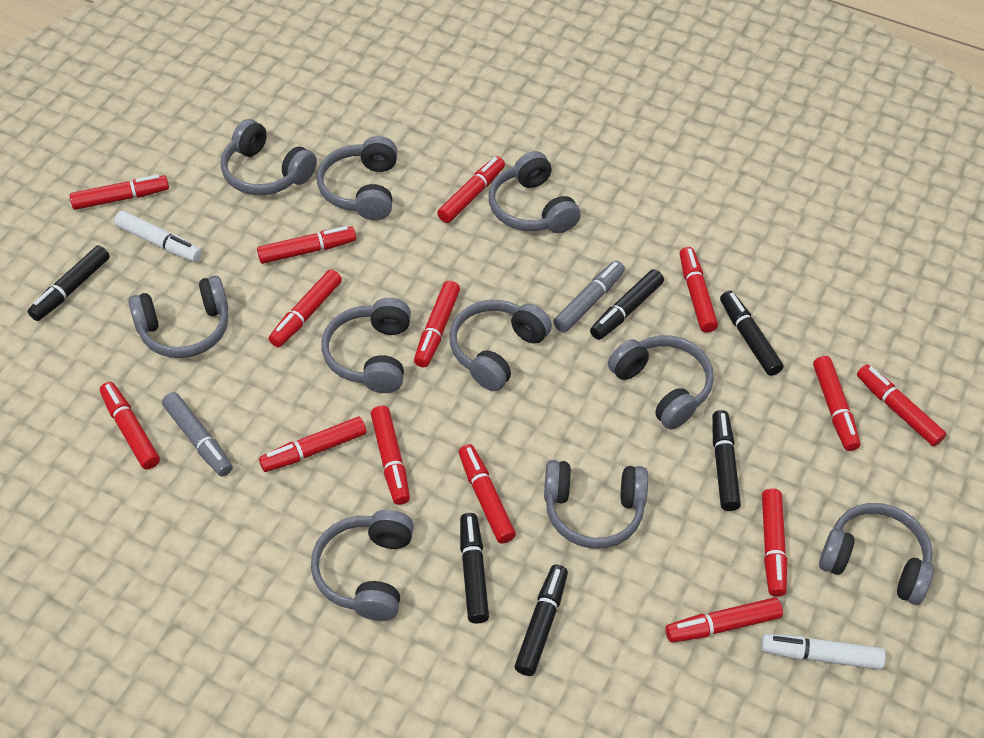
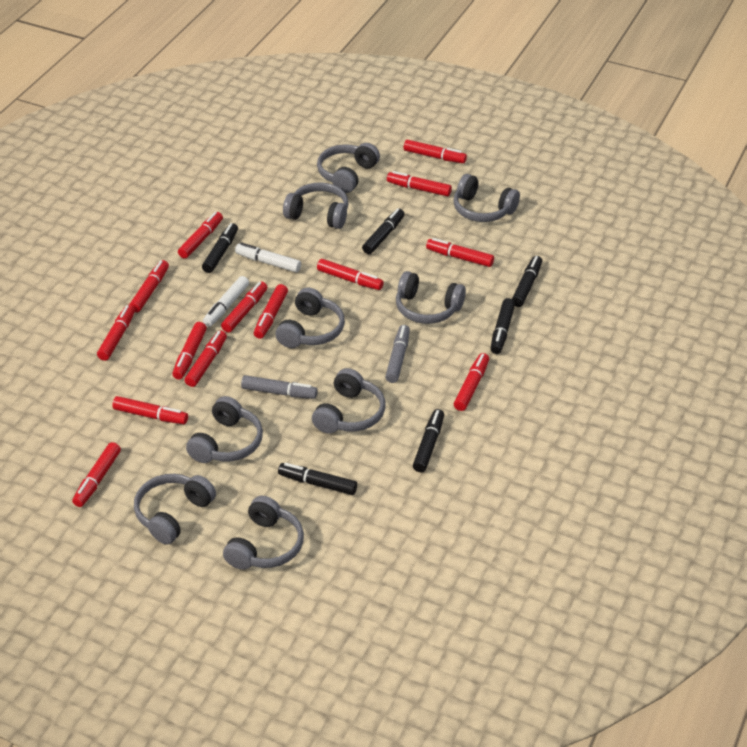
grey headphones: [128,276,228,358] [221,119,317,195] [311,510,414,621] [317,136,397,220] [322,298,411,393] [450,300,552,391] [489,151,581,233] [544,460,648,549] [608,335,714,430] [819,503,934,605] = 10 -> [134,474,216,545] [186,396,263,463] [223,496,304,570] [276,287,345,348] [283,182,348,229] [312,368,385,434] [317,143,380,193] [396,271,466,324] [453,174,520,222] = 9

